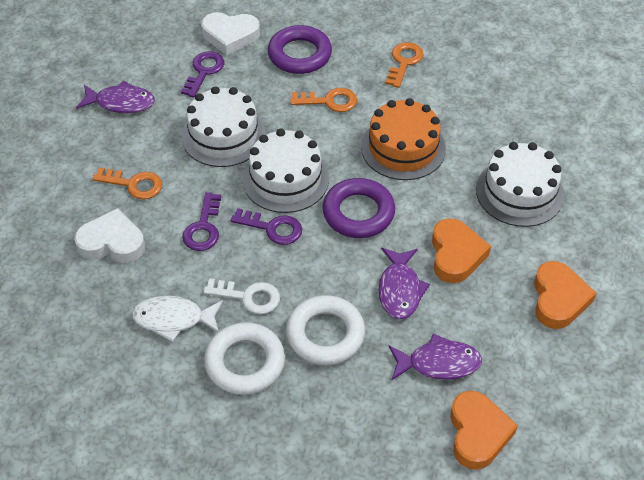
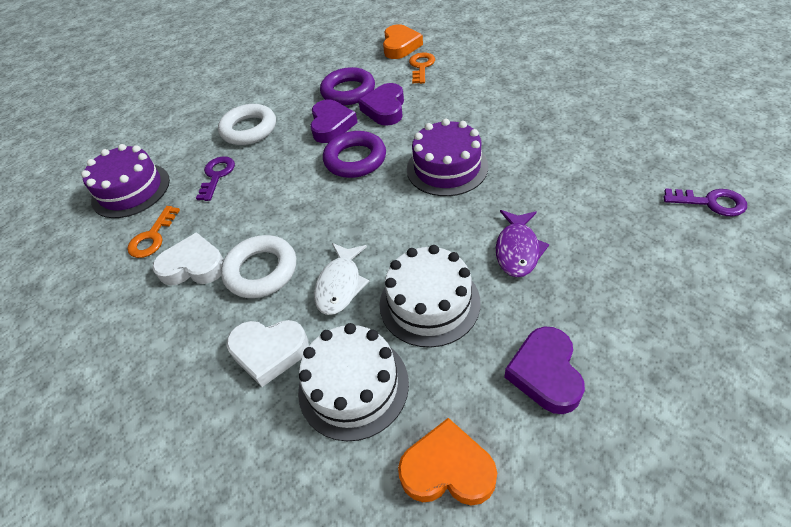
orange cake: [361,98,446,180] = 1 -> none = 0
orange heart: [432,218,491,283] [450,391,518,470] [534,261,596,329] = 3 -> [383,24,423,59] [398,418,497,506] = 2
orange key: [93,167,163,199] [290,88,357,112] [385,42,424,88] = 3 -> [127,206,180,258] [409,52,435,84] = 2
purple cake: none = 0 -> [81,144,170,218] [407,119,488,196] = 2
purple fish: [76,81,155,113] [378,248,430,319] [389,334,482,380] = 3 -> [496,210,549,277] = 1
purple heart: none = 0 -> [310,100,358,143] [358,83,404,126] [504,327,585,414] = 3
purple key: [181,51,224,98] [182,192,221,251] [230,208,302,245] = 3 -> [196,156,235,201] [664,188,747,217] = 2
white cake: [182,86,266,167] [242,128,329,213] [476,142,564,227] = 3 -> [298,323,409,441] [380,245,481,348] = 2
white key: [203,278,280,314] = 1 -> none = 0

